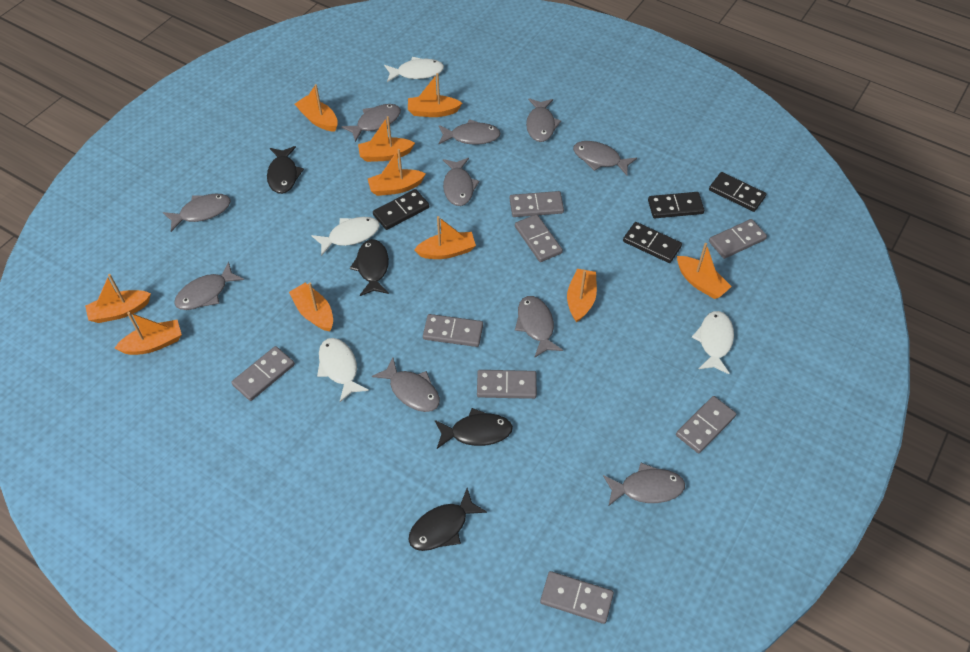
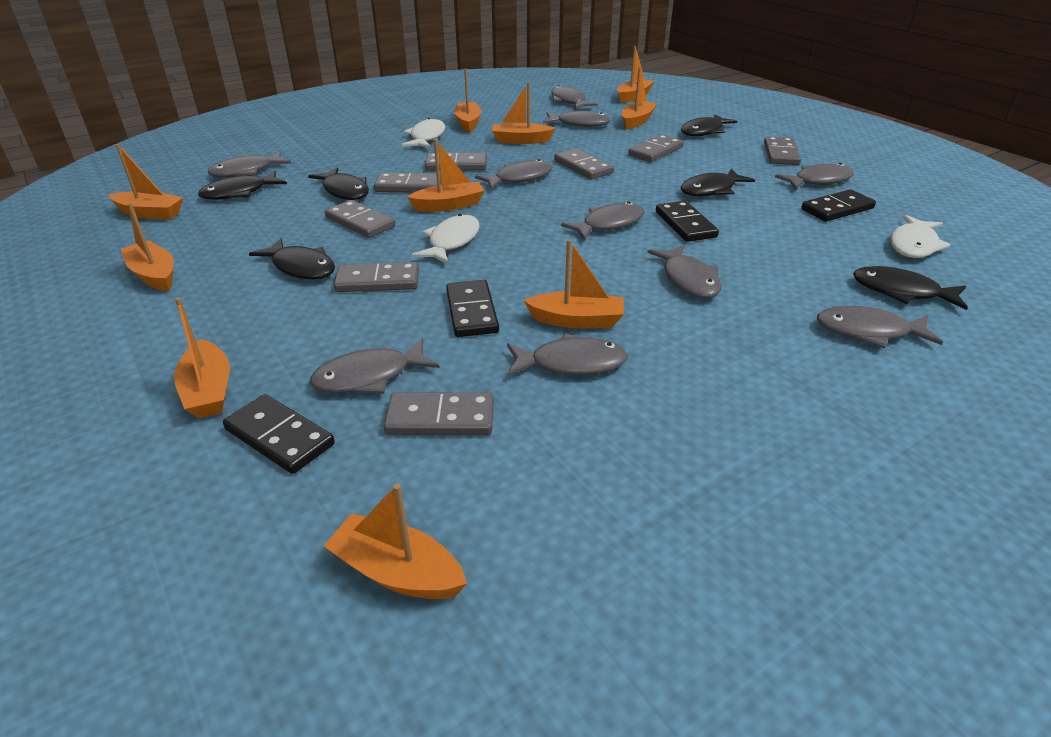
black fish: [267,146,304,194] [350,239,389,296] [408,488,487,551] [435,408,513,449] = 4 -> [198,171,287,200] [249,238,335,279] [308,167,369,200] [681,114,737,136] [681,169,755,196] [853,266,968,310] = 6
white fish: [312,217,380,256] [317,338,369,402] [384,57,444,82] [692,311,734,374] = 4 -> [402,118,445,148] [412,214,480,264] [890,214,951,258] = 3

